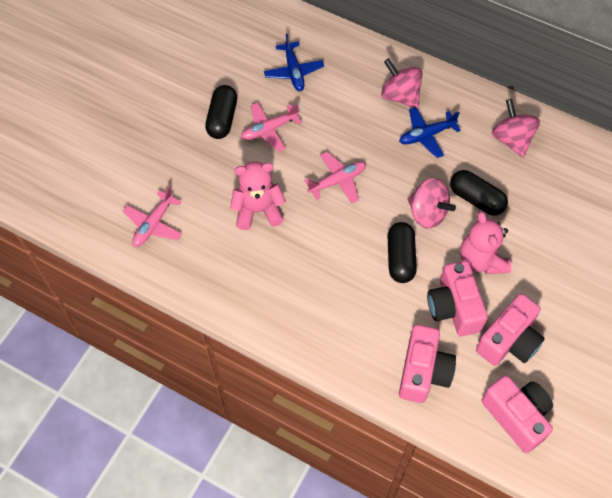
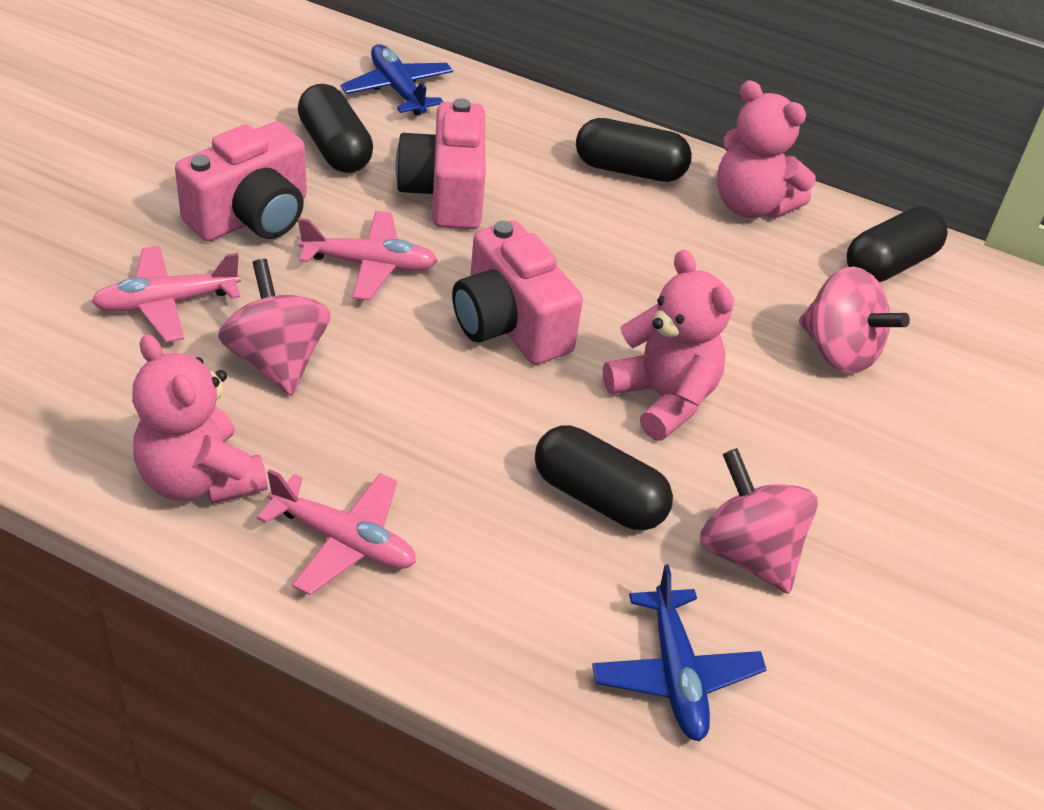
black capsule: [205,85,237,139] [388,222,417,283] [450,170,508,216] = 3 -> [298,84,373,173] [535,425,673,530] [576,118,692,182] [847,206,948,282] = 4
pink camera: [399,325,456,403] [427,261,488,336] [476,294,545,366] [481,376,553,453] = 4 -> [175,122,307,241] [395,98,485,229] [452,221,583,365] = 3
pink teddy bear: [230,162,286,230] [460,211,511,274] = 2 -> [132,334,268,504] [603,250,734,441] [717,80,816,218] = 3

